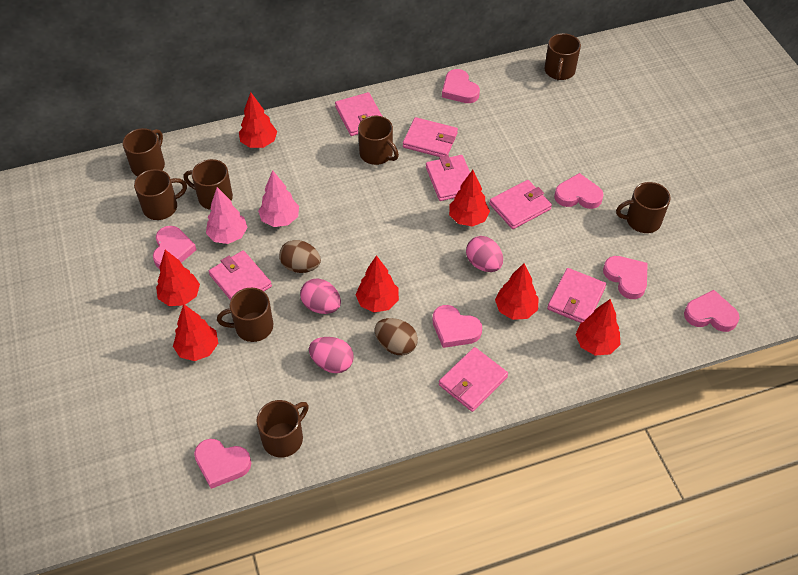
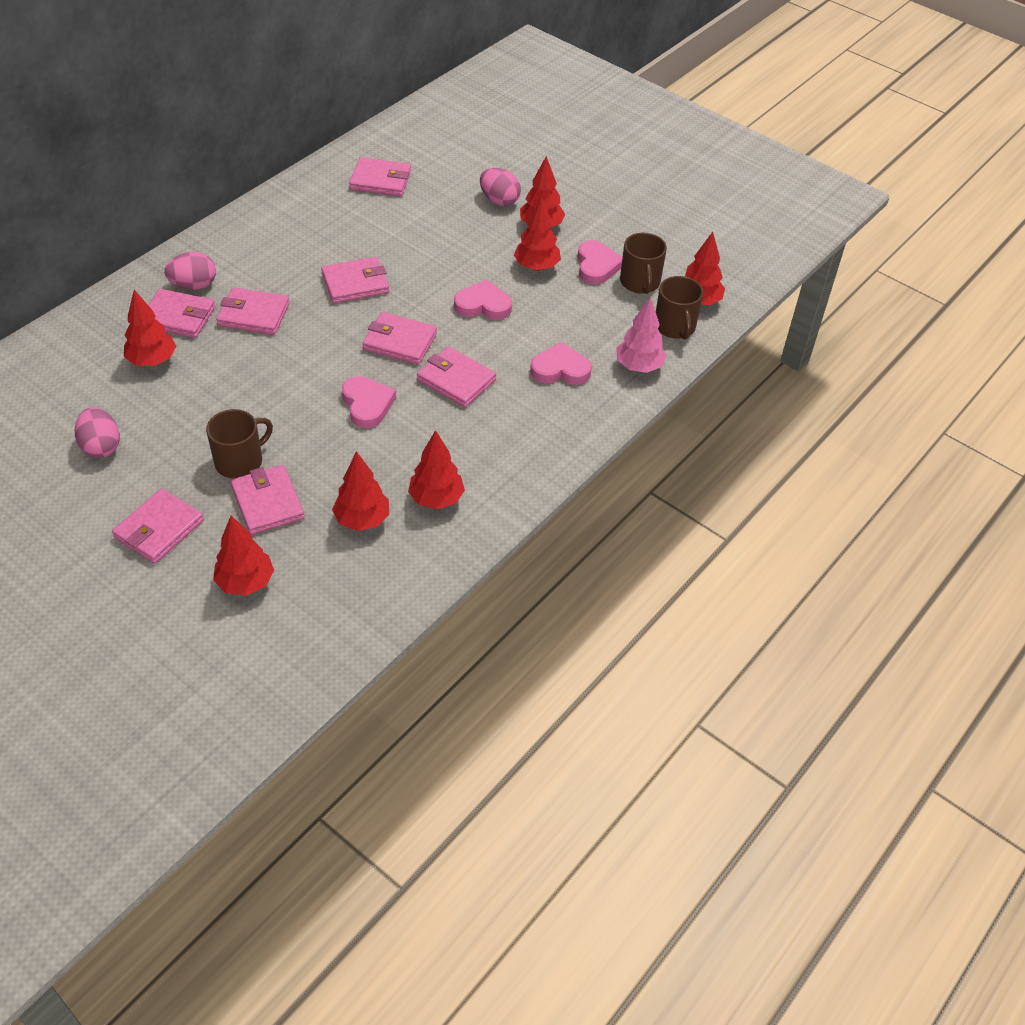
brown egg: [279,240,321,273] [375,318,418,355] = 2 -> none = 0
brown mug: [123,128,165,176] [134,169,187,220] [184,159,233,210] [217,288,273,342] [257,400,309,458] [358,116,399,165] [545,33,581,80] [616,182,671,233] = 8 -> [206,409,273,479] [620,233,667,294] [656,276,703,340] = 3
pink heart: [153,226,197,269] [194,439,251,489] [433,305,482,348] [442,69,480,103] [554,173,604,209] [603,256,648,299] [684,290,740,332] = 7 -> [342,376,396,428] [454,279,512,320] [530,342,592,385] [578,240,622,285] = 4
pink tree: [206,187,248,244] [258,170,299,227] = 2 -> [616,297,667,373] = 1
pink wallet: [209,250,272,300] [335,92,383,136] [403,117,458,157] [426,155,470,201] [439,347,508,412] [489,180,552,229] [547,268,606,323] = 7 -> [112,489,204,564] [148,289,215,338] [216,287,290,335] [230,465,304,535] [321,257,390,303] [349,157,411,196] [362,312,437,365] [417,346,496,407] = 8

